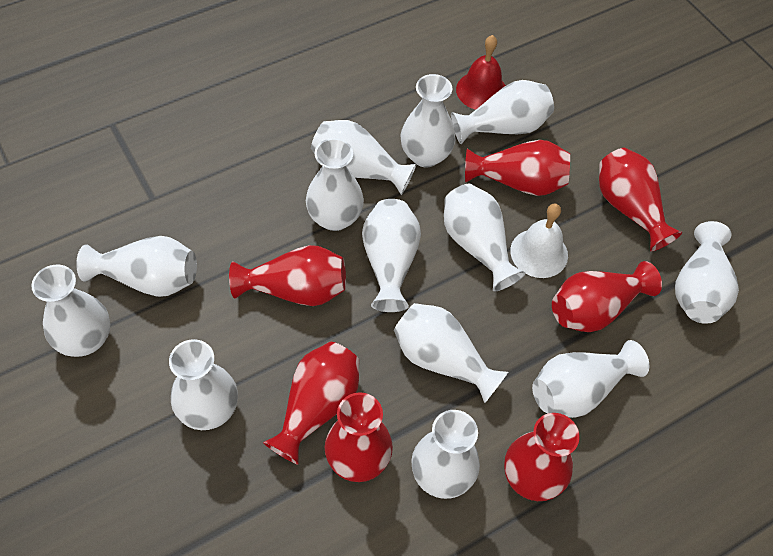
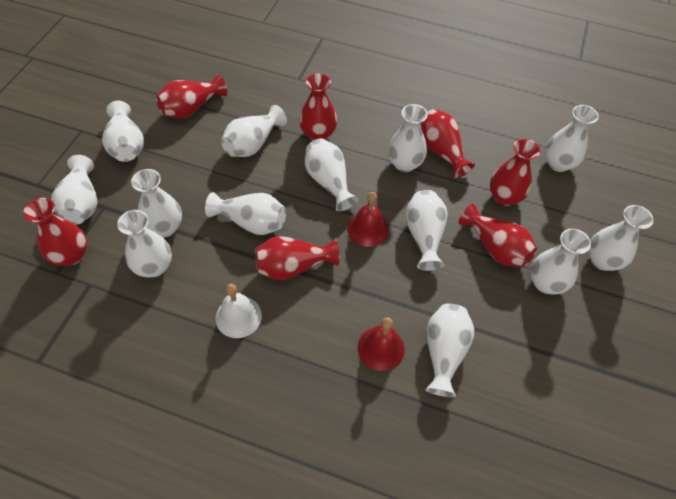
red bell: [456,35,506,110] = 1 -> [347,192,389,247] [358,317,405,371] = 2

